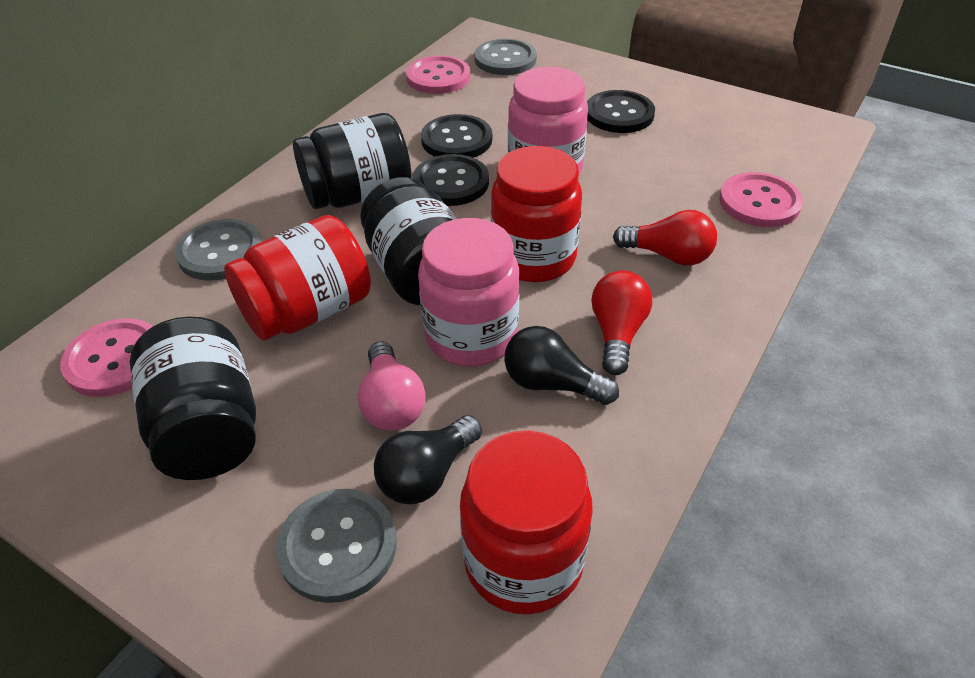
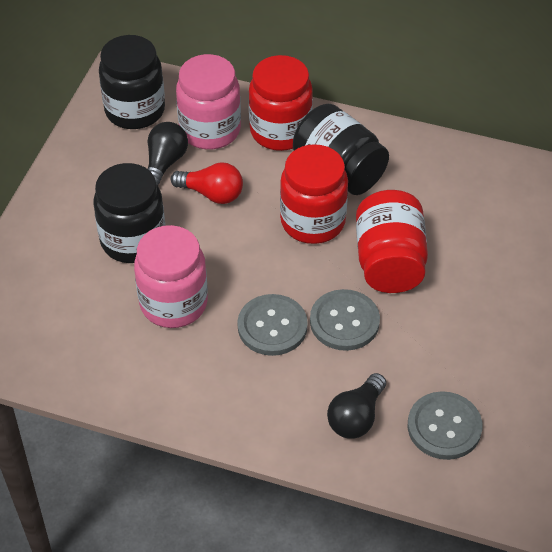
black button: [413,154,489,206] [421,114,492,158] [587,90,655,133] = 3 -> none = 0
pink button: [60,318,153,397] [406,55,470,94] [719,172,803,227] = 3 -> none = 0
pink light bulb: [358,341,426,431] = 1 -> none = 0
red light bulb: [591,270,652,375] [613,210,717,266] = 2 -> [171,162,243,204] = 1

